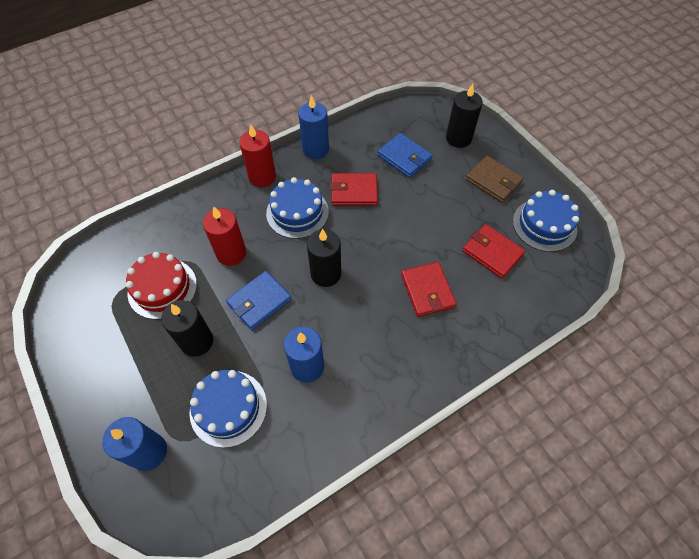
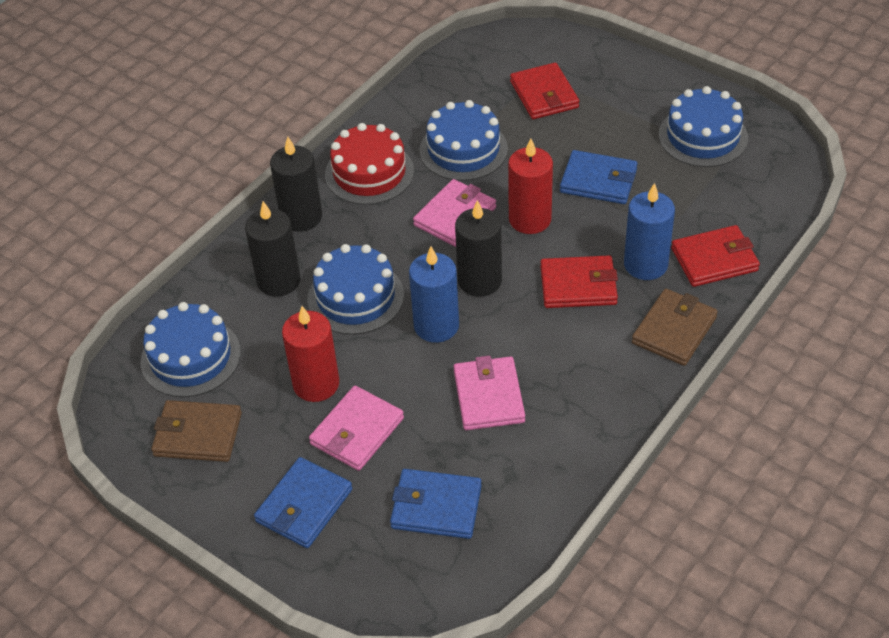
blue cake: [189,370,267,448] [266,177,329,239] [513,190,579,252] = 3 -> [140,302,241,397] [308,244,404,335] [420,100,508,181] [659,86,748,167] = 4
blue candle: [102,417,167,471] [284,327,324,383] [298,95,329,159] = 3 -> [409,247,459,343] [624,183,675,280] = 2
blue wallet: [226,271,292,330] [378,133,433,178] = 2 -> [254,457,352,548] [390,469,482,539] [560,150,638,204] = 3
brown wallet: [466,156,523,203] = 1 -> [151,400,242,462] [632,289,718,366] = 2
pink wallet: none = 0 -> [309,386,404,471] [413,179,496,247] [453,356,525,430] = 3

